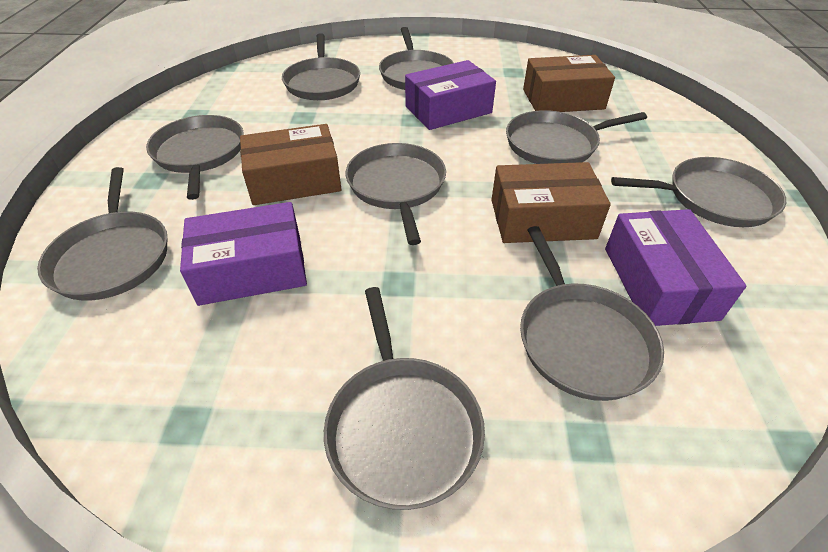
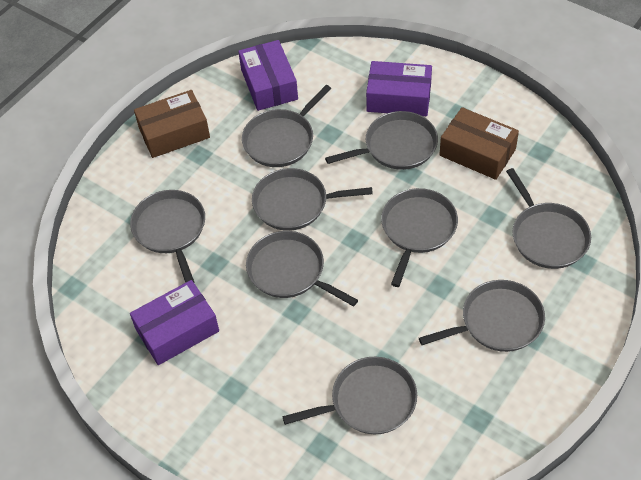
brown box: [240,124,341,205] [491,162,611,243] [523,55,615,112] = 3 -> [134,90,210,158] [440,107,519,180] = 2

